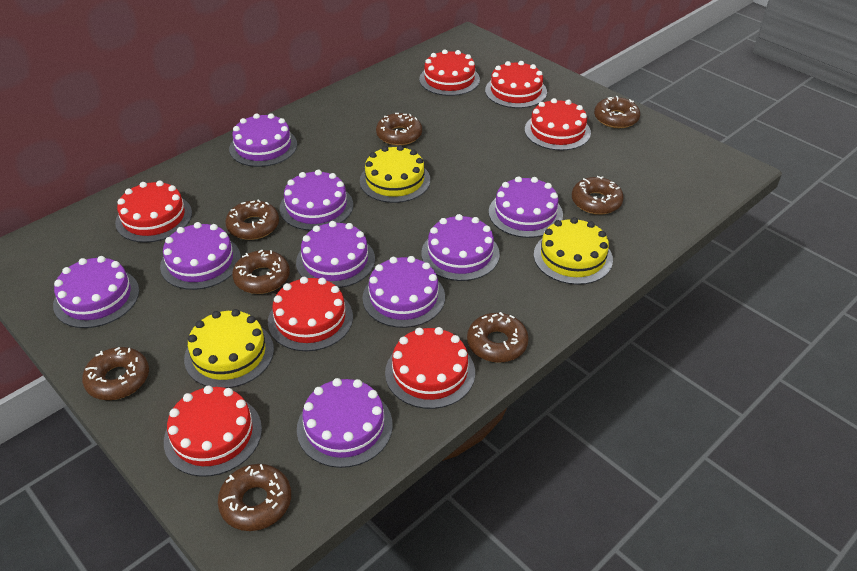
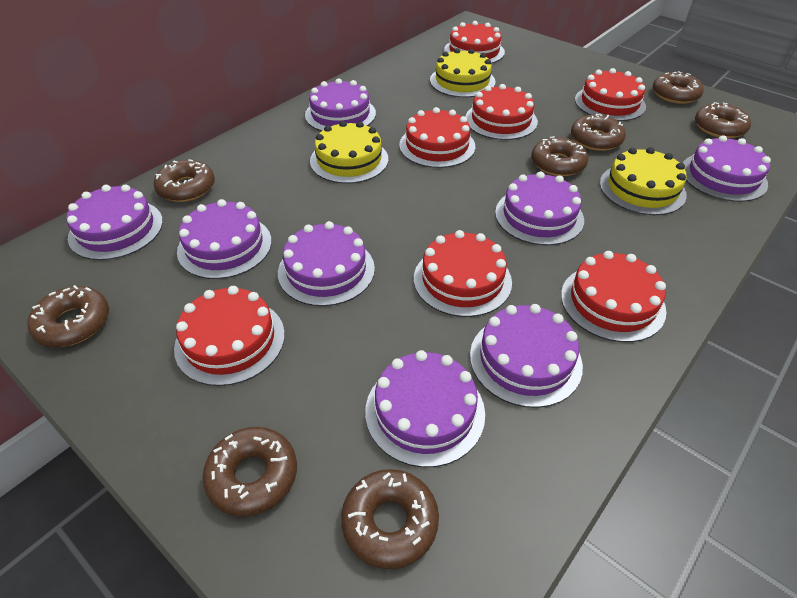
purple cake: [53,256,139,328] [160,222,241,290] [229,113,297,167] [280,170,353,231] [296,221,375,288] [297,378,393,468] [363,256,445,328] [421,214,500,281] [489,176,563,238] = 9 -> [67,184,163,260] [177,199,272,279] [278,221,375,306] [305,78,376,131] [365,350,485,467] [470,304,583,408] [495,172,584,245] [683,135,771,202] = 8

